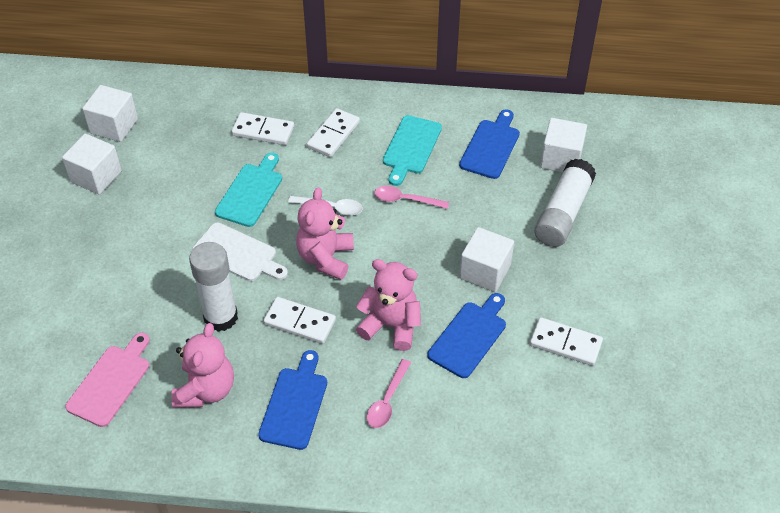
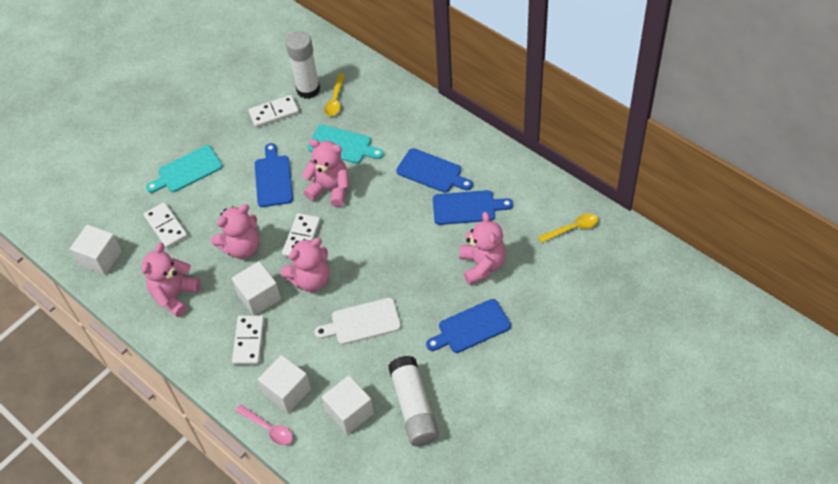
blue cutting board: [258,350,327,450] [427,293,506,378] [459,110,520,179] = 3 -> [255,143,293,207] [396,148,473,193] [426,299,511,353] [433,190,513,225] = 4
pink cutting board: [65,333,150,427] = 1 -> none = 0
pink spoon: [367,359,411,428] [374,186,449,209] = 2 -> [235,405,293,445] = 1
pink teddy bear: [171,323,234,408] [296,187,354,280] [356,259,421,351] = 3 -> [141,243,201,317] [211,204,259,259] [280,238,329,292] [302,139,349,207] [459,212,506,285] = 5
white spoon: [288,196,363,216] = 1 -> none = 0
yellow spoon: none = 0 -> [324,74,345,116] [538,213,598,243] = 2

